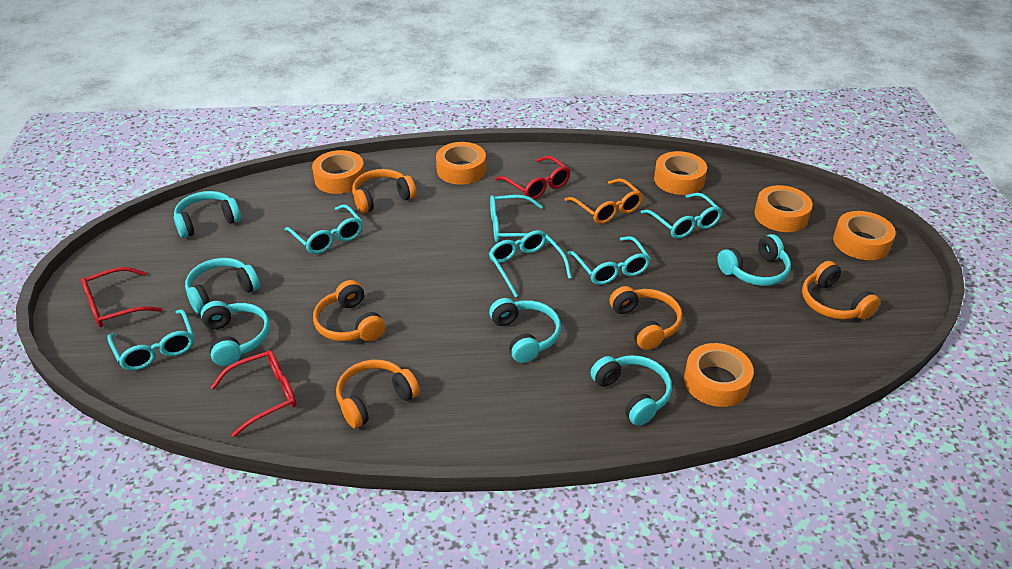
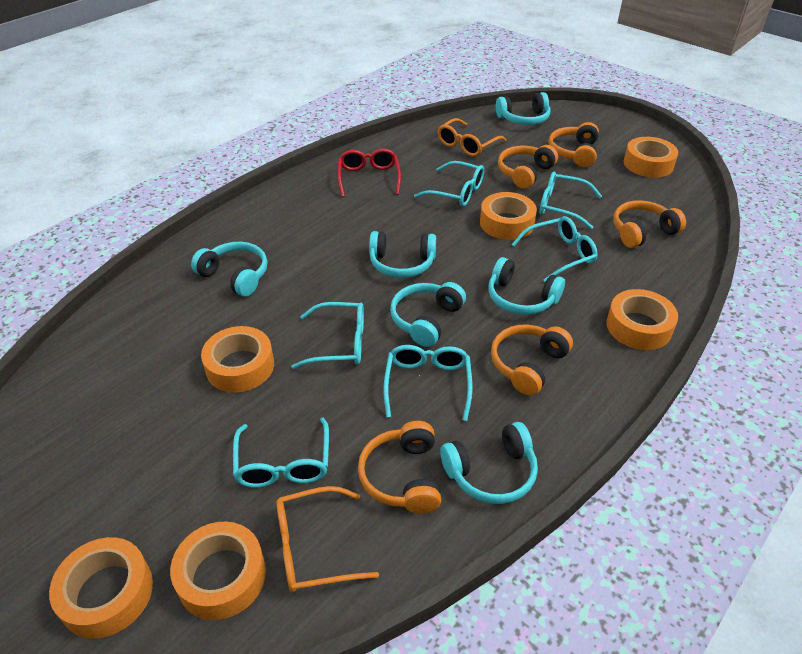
orange glasses: [564,178,643,224] = 1 -> [276,486,379,592] [438,118,506,156] = 2
red glasses: [81,267,162,327] [211,350,296,437] [495,156,571,199] = 3 -> [337,148,401,197] = 1

